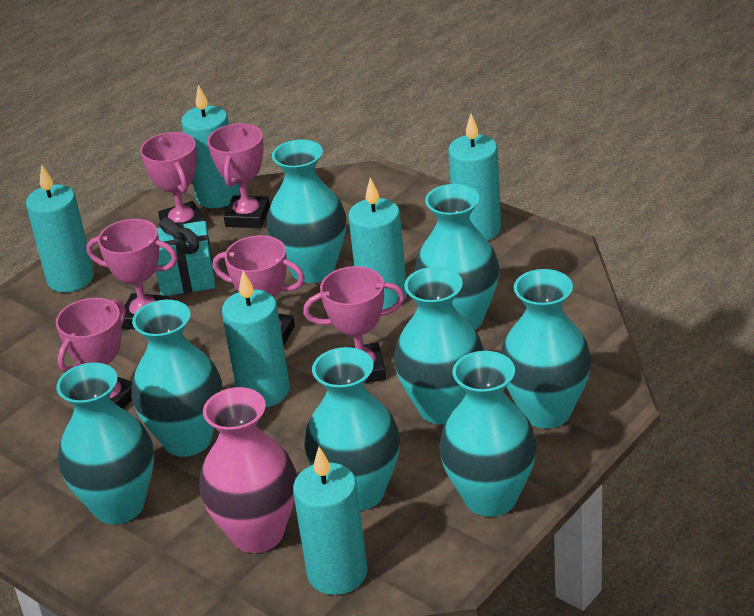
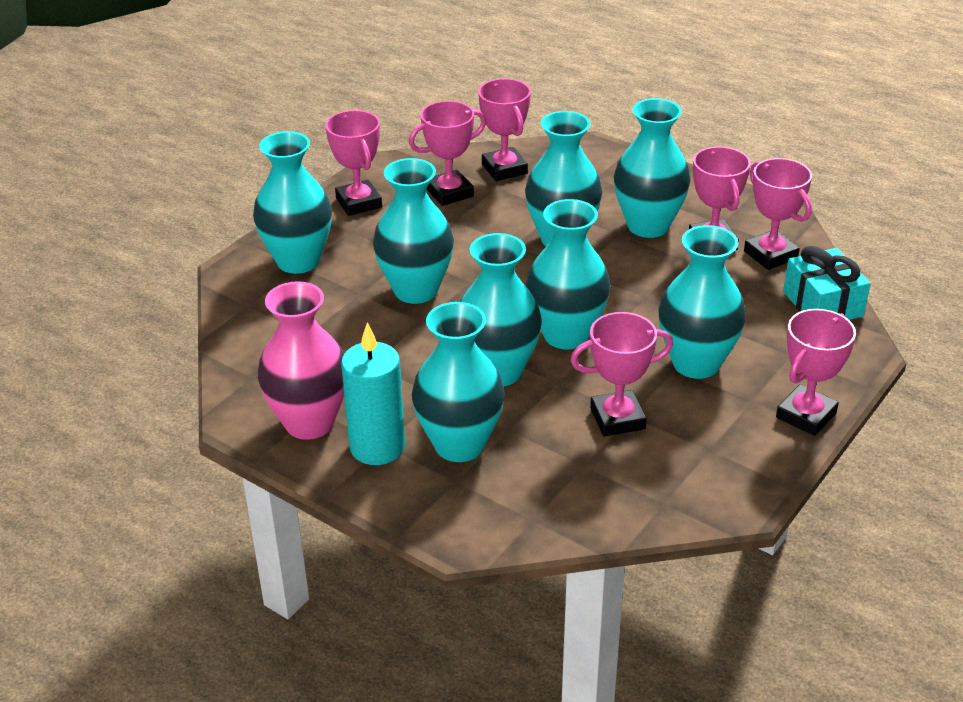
pink trophy: [56,298,132,409] [86,219,178,329] [140,132,205,224] [207,123,270,228] [213,235,305,346] [303,266,405,383] = 6 -> [325,110,382,216] [409,101,486,206] [478,78,531,181] [570,312,673,436] [689,147,751,250] [744,158,812,270] [776,309,856,436] = 7
turquoise candle: [26,164,94,292] [181,85,240,208] [222,271,290,408] [293,447,368,595] [348,178,407,310] [448,114,501,241] = 6 -> [341,322,405,465] = 1

